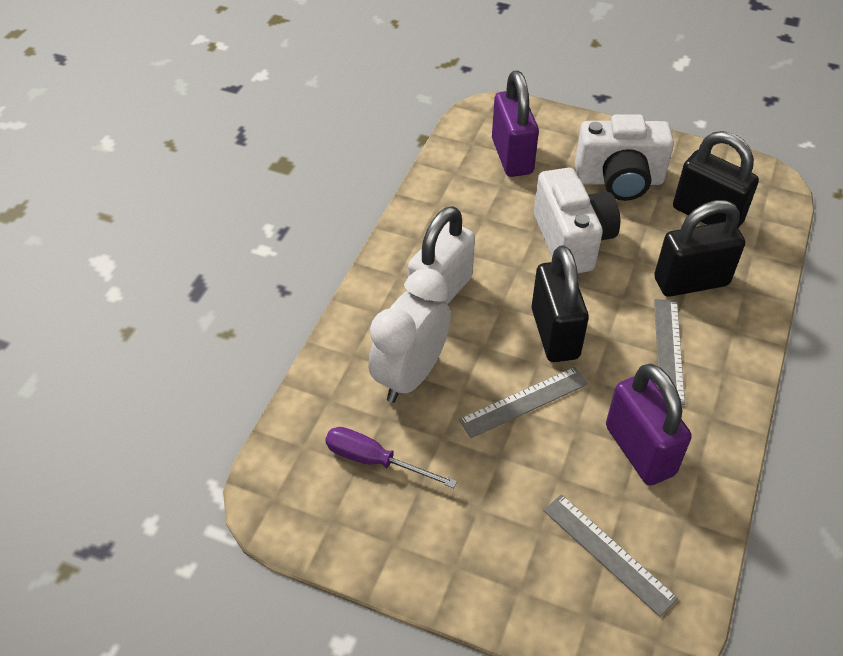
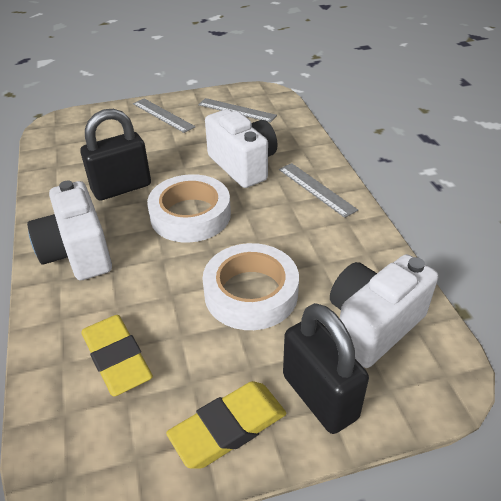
black padlock: [532,245,589,362] [654,200,745,297] [673,131,759,228] = 3 -> [81,109,151,201] [283,303,369,434] = 2
purple padlock: [492,71,539,177] [606,363,692,485] = 2 -> none = 0
purple screwdriver: [325,427,457,488] = 1 -> none = 0
white camera: [534,168,620,273] [575,114,674,201] = 2 -> [27,181,112,280] [205,109,278,188] [330,254,438,368] = 3
white clock: [369,268,451,403] = 1 -> none = 0
white padlock: [408,206,475,305] = 1 -> none = 0
white tape: none = 0 -> [147,174,231,243] [202,243,299,330] = 2
yellow eraser: none = 0 -> [81,315,153,397] [166,381,286,469] = 2

